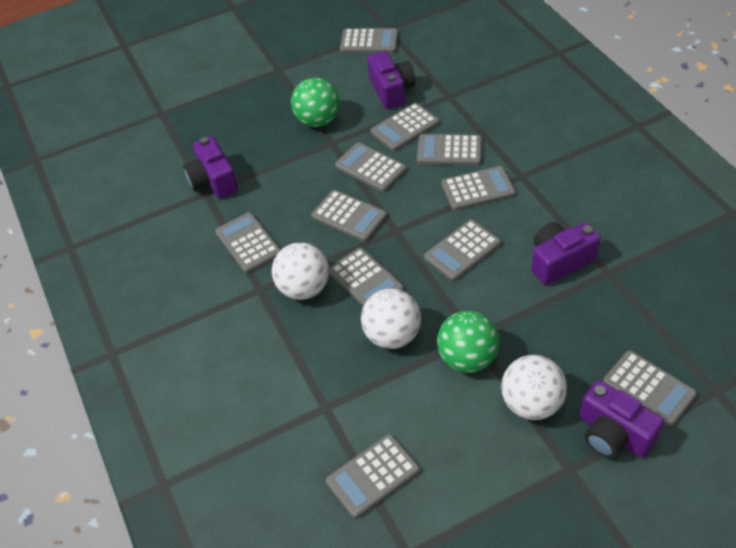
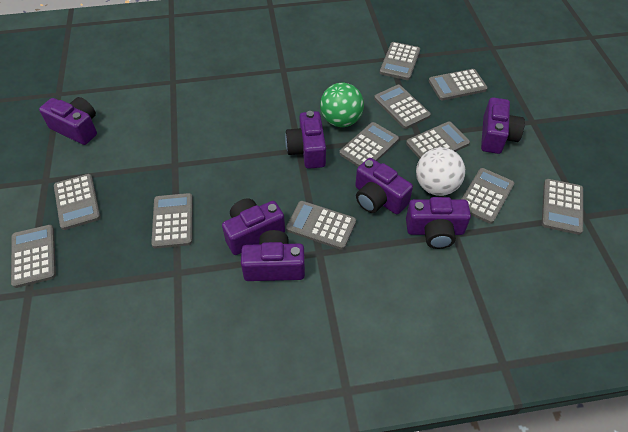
green ball: [291,78,340,127] [437,311,499,373] = 2 -> [320,83,364,127] = 1
purple camera: [183,136,238,199] [367,51,415,109] [531,222,601,285] [579,380,664,458] = 4 -> [39,97,97,145] [222,198,285,255] [241,230,305,281] [285,111,326,169] [355,158,413,214] [406,197,471,249] [481,97,525,154] = 7
white ball: [272,243,329,300] [361,288,421,349] [501,355,567,420] = 3 -> [416,147,465,196] = 1

